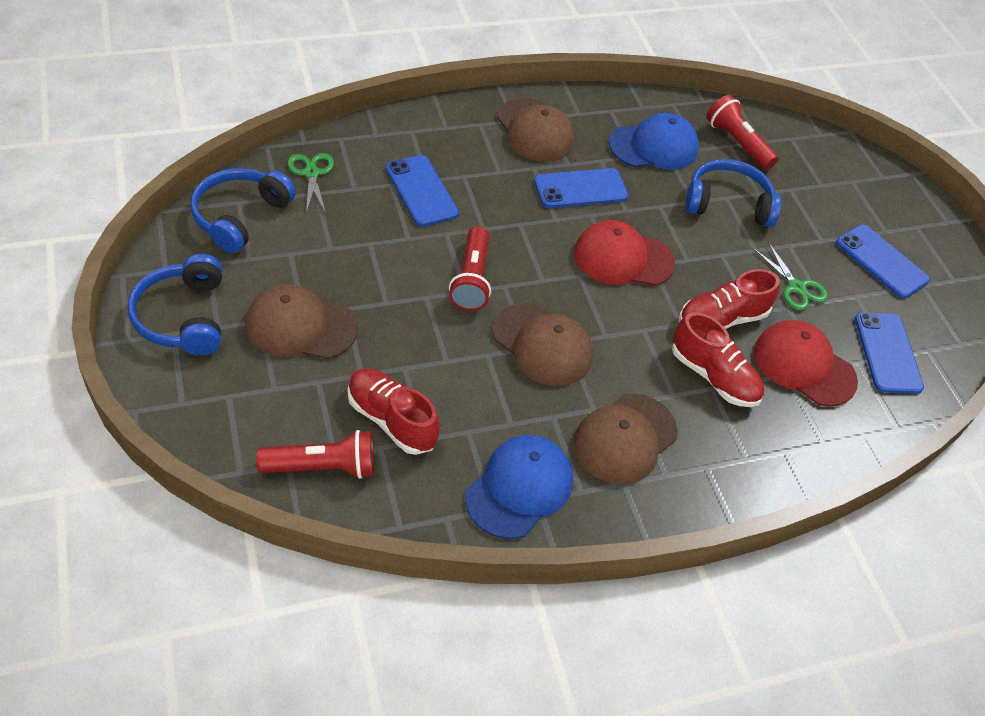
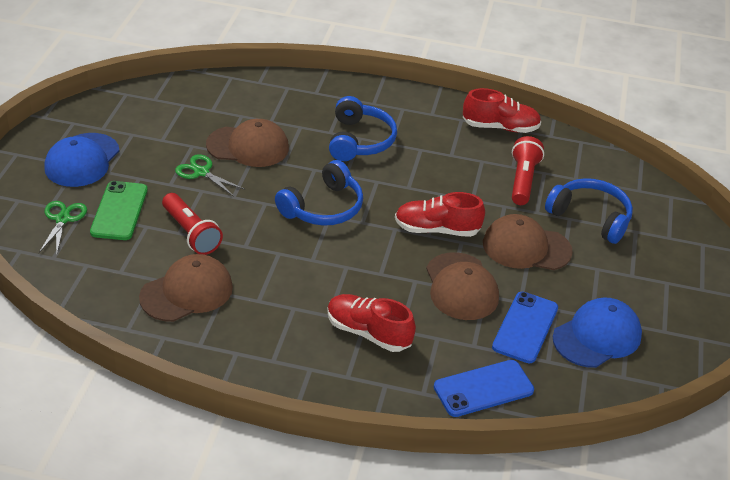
blue phone: [386,155,459,227] [534,168,628,208] [836,225,930,298] [855,312,924,394] = 4 -> [434,360,534,417] [492,292,558,363] = 2
green phone: none = 0 -> [90,181,148,240] = 1
red cap: [574,220,675,286] [754,320,858,407] = 2 -> none = 0
red flashlight: [256,430,374,479] [449,226,491,311] [706,95,778,170] = 3 -> [162,193,223,255] [512,136,544,205] = 2

